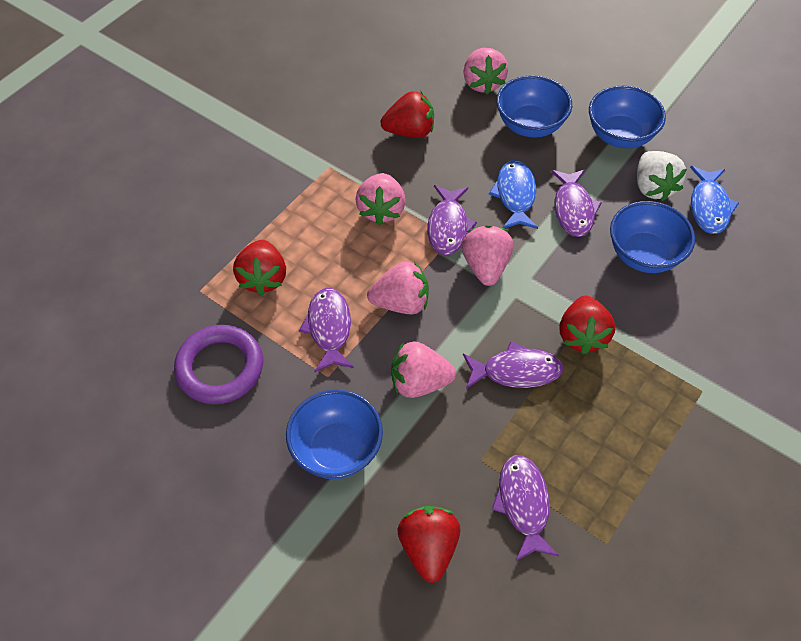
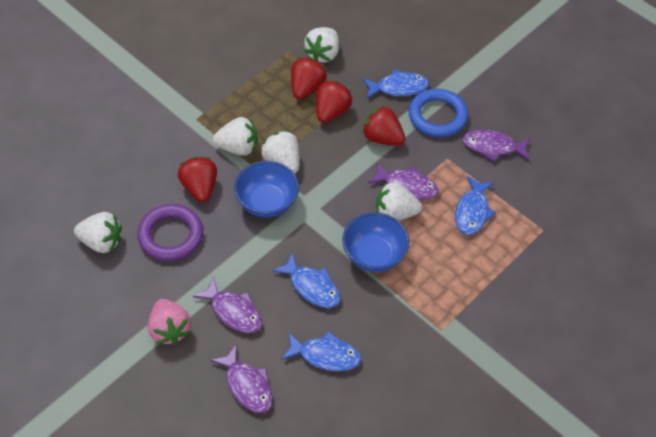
blue bowl: [286,389,383,479] [497,75,572,138] [589,86,666,148] [610,201,695,273] = 4 -> [234,161,299,218] [342,212,410,272] = 2
blue fish: [489,160,538,229] [690,166,739,234] = 2 -> [272,252,340,308] [281,331,361,371] [363,69,429,98] [455,176,496,235] = 4
blue ring: none = 0 -> [408,89,468,137] = 1
pink strawberry: [355,173,406,225] [367,261,429,314] [391,341,456,398] [461,225,513,286] [464,48,508,94] = 5 -> [148,299,191,345] = 1
purple fish: [299,288,354,372] [427,185,477,255] [463,341,563,389] [491,455,559,561] [551,169,602,237] = 5 -> [193,277,262,333] [210,344,273,413] [368,162,439,200] [462,130,531,162] = 4
white strawberry: [637,151,687,201] = 1 -> [74,212,122,253] [213,117,257,156] [261,130,299,173] [304,27,339,63] [376,182,422,220] = 5

